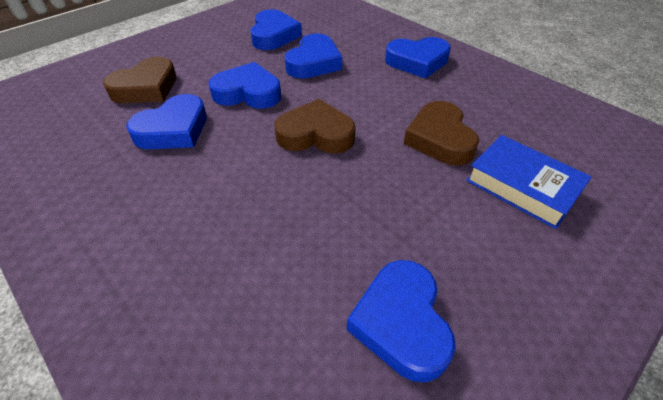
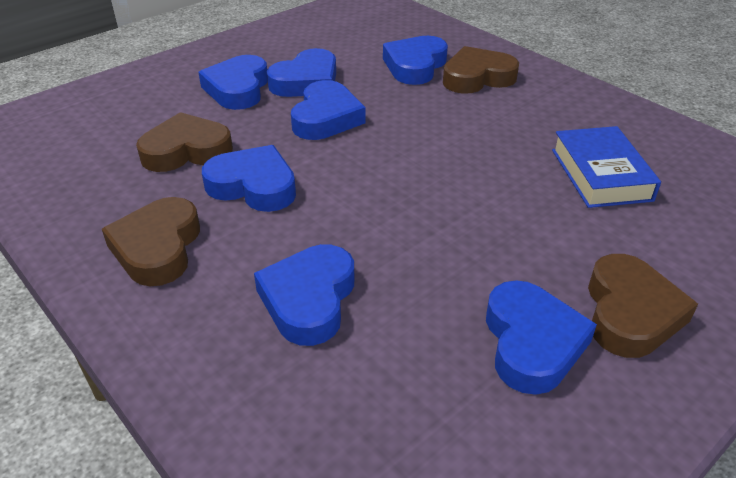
blue heart: [126,94,207,149] [208,62,281,109] [250,9,302,50] [285,33,342,79] [347,260,456,382] [385,37,451,79] = 6 -> [198,55,268,110] [202,145,296,212] [254,244,354,346] [267,48,336,97] [291,80,366,140] [383,36,448,85] [486,280,597,395] = 7
brown heart: [103,57,177,103] [275,99,356,154] [404,101,479,165] = 3 -> [102,197,200,286] [136,112,233,172] [443,46,519,94] [588,254,698,358] = 4

